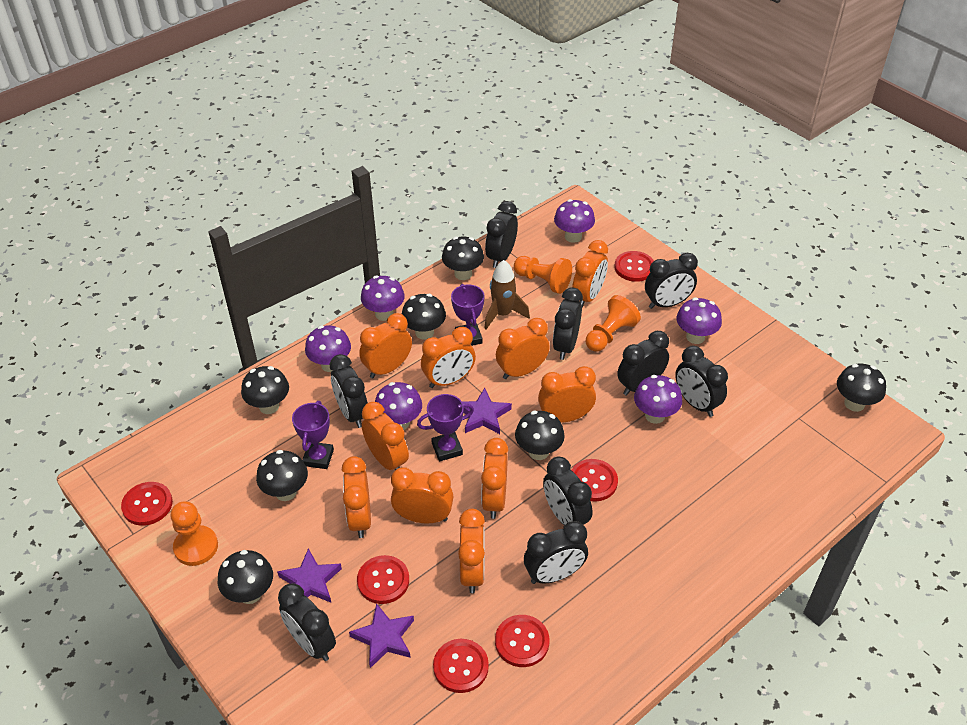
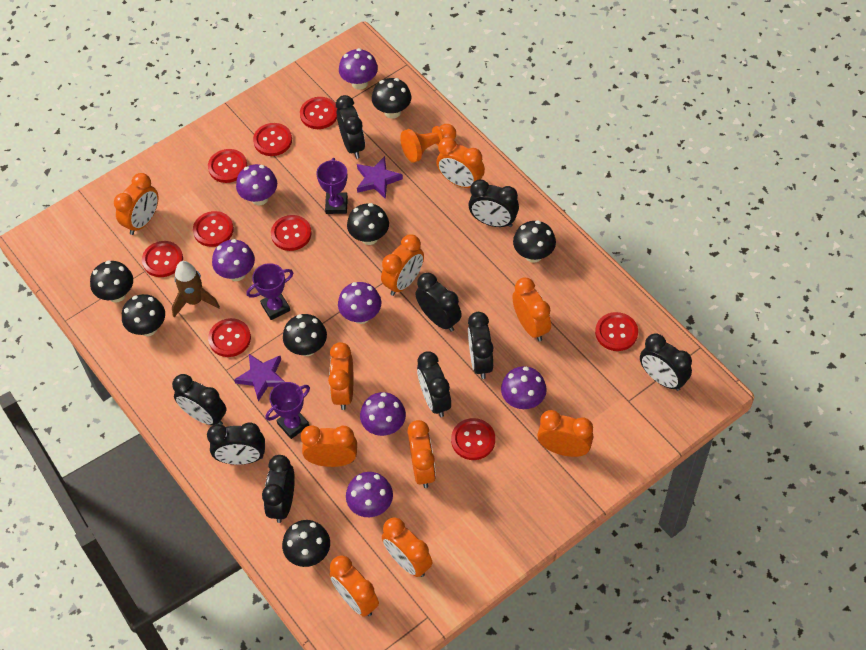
orange pawn: [171,501,218,566] [514,256,572,294] [586,295,641,352] = 3 -> [400,124,456,163] = 1
purple mushroom: [305,325,351,372] [361,276,405,321] [375,382,422,430] [554,199,595,243] [634,375,682,424] [677,297,722,344] = 6 -> [212,239,255,281] [236,164,277,205] [338,282,381,324] [339,48,378,90] [346,472,393,517] [360,392,406,436] [501,366,547,409] = 7
purple star: [277,548,342,603] [349,603,414,668] [462,388,512,434] = 3 -> [234,354,285,402] [357,156,403,199] = 2
red button: [121,482,173,526] [357,555,409,604] [433,639,489,693] [495,615,549,667] [572,459,618,502] [614,251,654,282] = 6 -> [142,241,183,277] [193,211,234,247] [208,149,247,183] [208,318,251,357] [253,123,292,156] [271,215,312,251] [300,97,338,129] [451,418,495,460] [595,312,638,351] = 9

